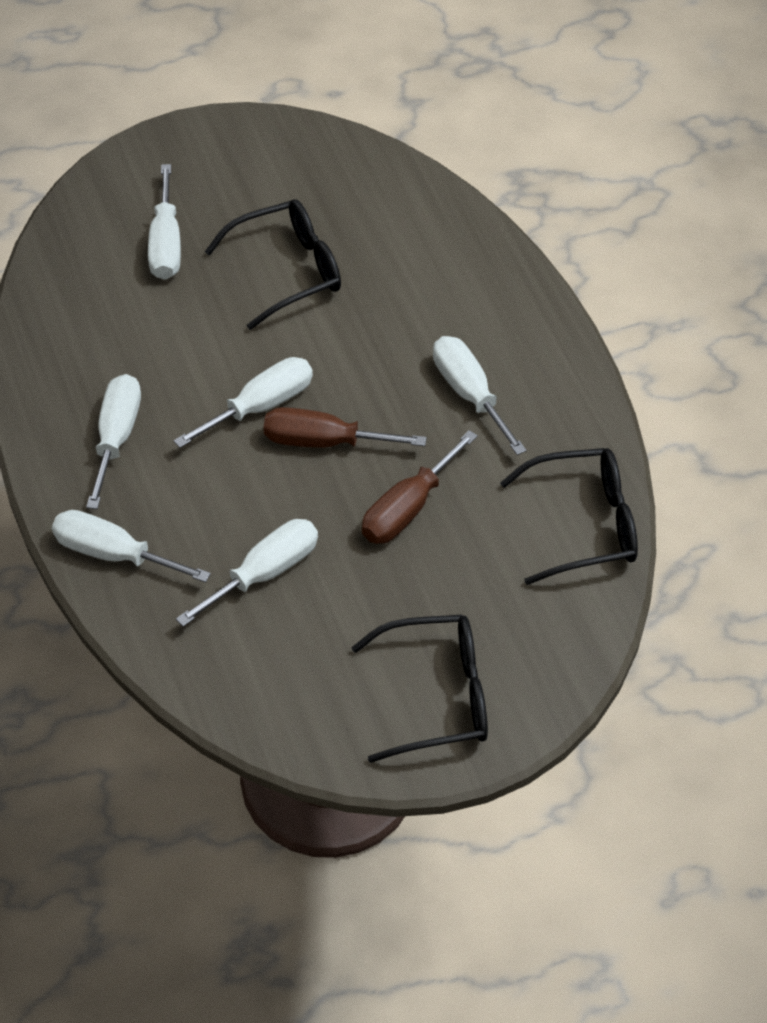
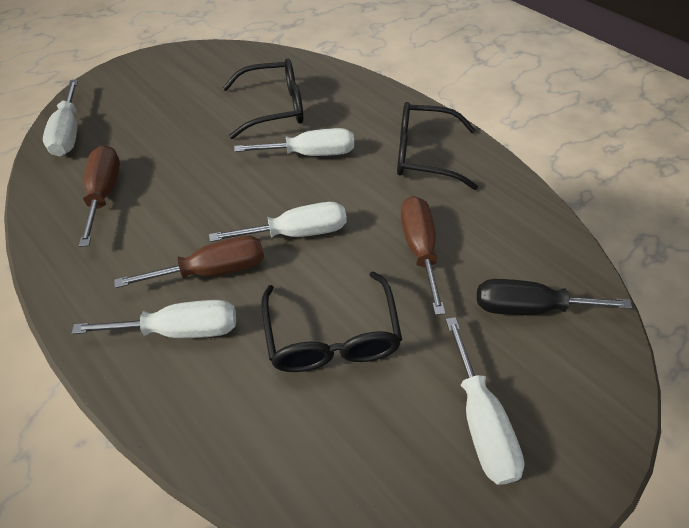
black screwdriver: none = 0 -> [477,279,632,315] = 1
brown screwdriver: [264,407,427,448] [362,430,478,544] = 2 -> [79,145,120,247] [114,236,264,288] [401,196,446,315] = 3
white screwdriver: [52,510,211,583] [86,374,141,509] [148,164,181,280] [173,357,313,448] [176,519,318,627] [433,336,527,455] = 6 -> [43,80,78,156] [72,300,236,338] [209,202,347,242] [234,128,354,156] [446,317,524,485] = 5

